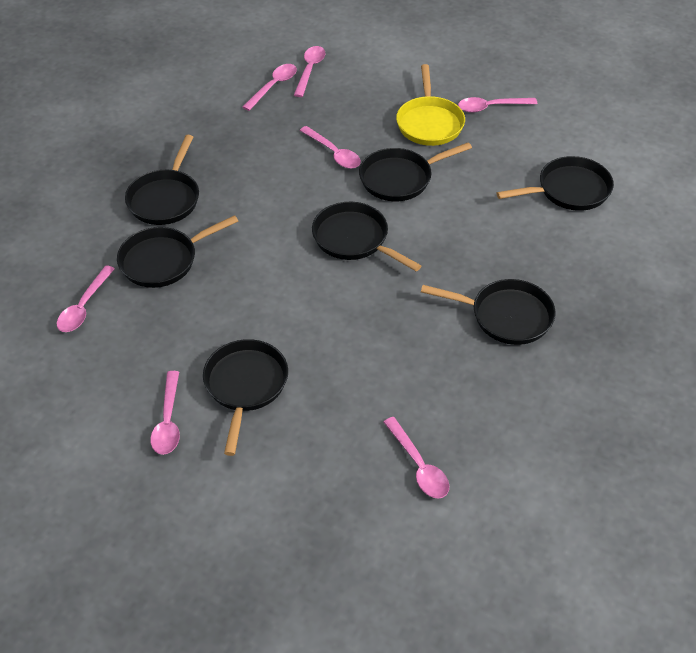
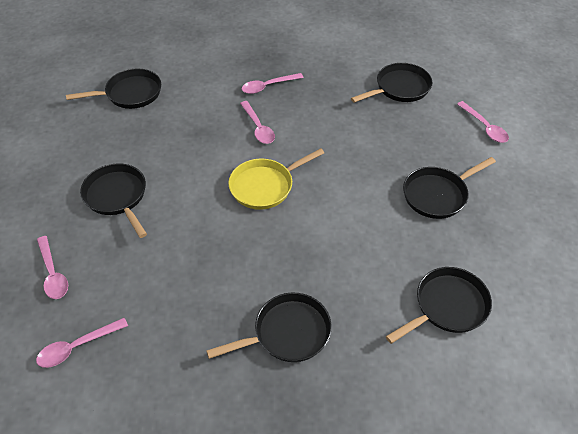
black pan: [117,215,238,288] [125,135,199,225] [203,339,288,456] [312,202,421,271] [359,142,472,201] [421,279,556,345] [497,156,614,211] = 7 -> [66,69,161,109] [80,163,147,238] [206,293,332,362] [351,63,433,103] [386,267,492,344] [403,157,496,219] = 6
pink spoon: [57,265,115,332] [150,371,180,455] [242,64,297,111] [294,46,326,97] [300,126,361,169] [384,417,449,499] [458,97,537,113] = 7 -> [36,318,128,368] [37,236,68,299] [240,101,275,144] [241,73,304,94] [457,101,509,143] = 5

